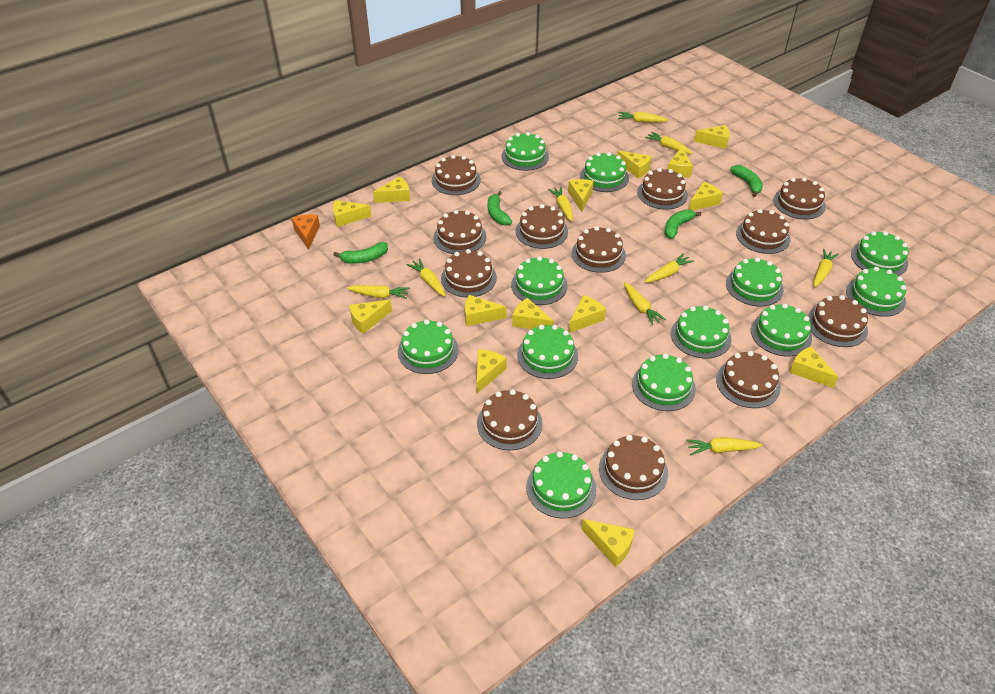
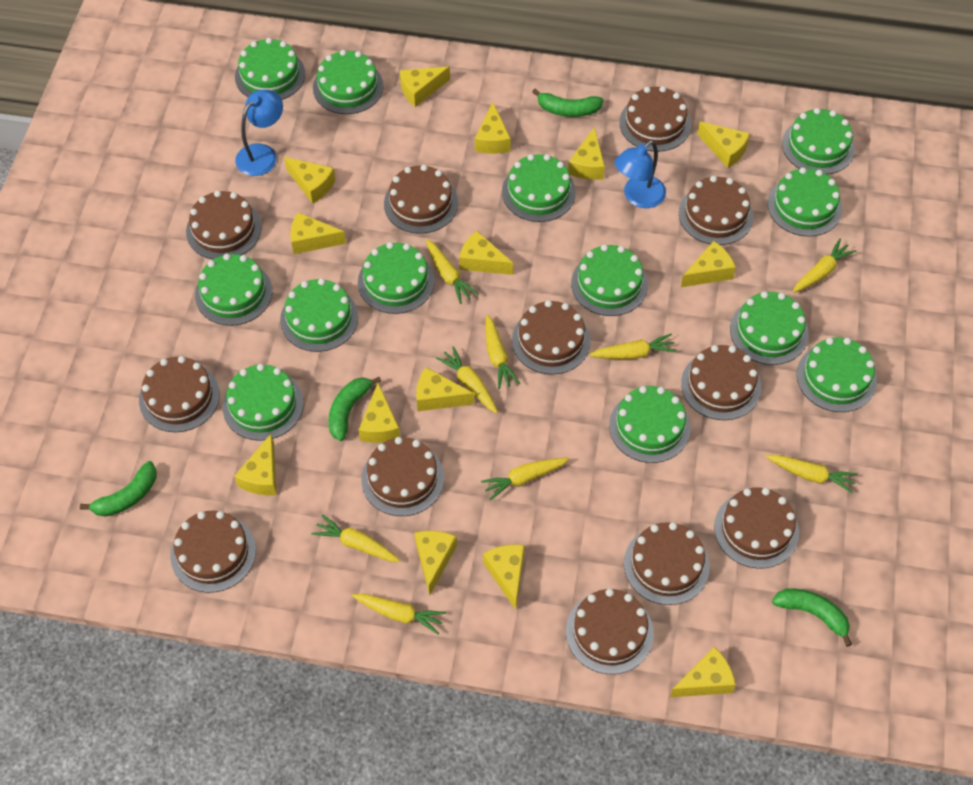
blue lamp: none = 0 -> [235,90,283,176] [615,140,666,208] = 2
green cake: [398,319,458,374] [502,132,549,171] [511,256,567,305] [517,325,578,379] [526,451,596,519] [580,152,629,192] [632,354,696,411] [671,306,731,359] [726,257,784,306] [751,304,812,356] [846,267,906,317] [851,231,909,276] = 12 -> [195,254,272,326] [223,364,303,441] [235,38,305,100] [280,278,358,352] [313,50,384,114] [358,242,435,314] [502,154,576,222] [571,244,648,316] [609,386,691,463] [730,291,809,365] [768,167,842,237] [782,108,855,175] [797,337,877,412] = 13
orange cheese: [292,214,320,249] = 1 -> none = 0

